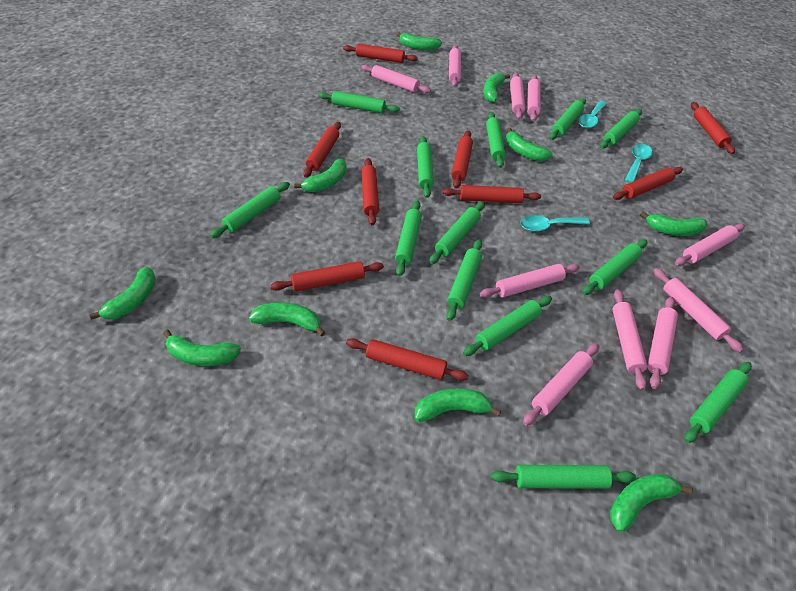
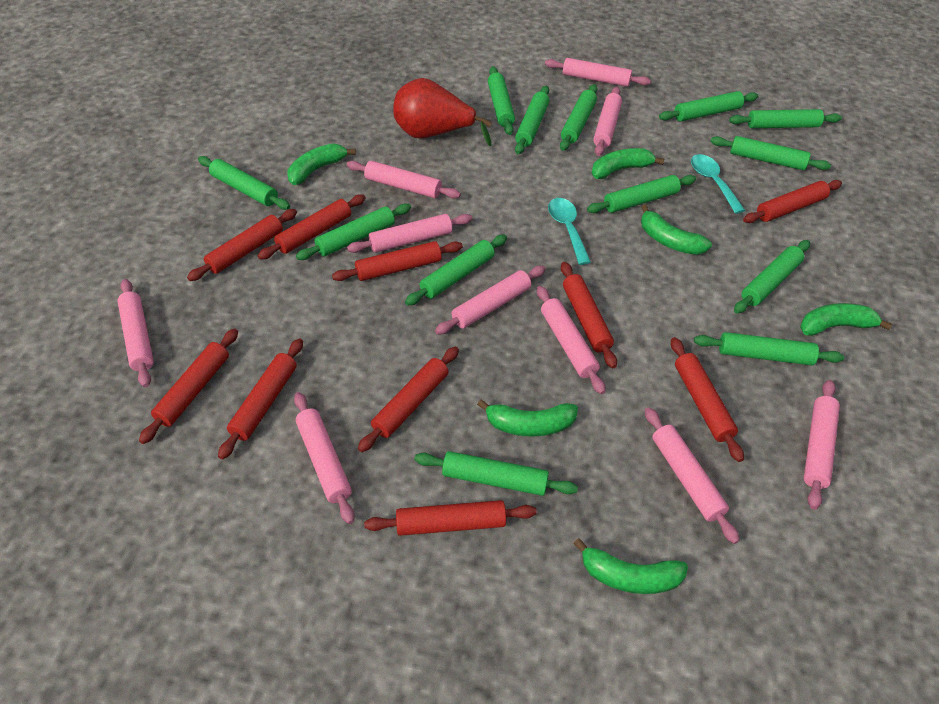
green banana: [89,267,156,320] [163,330,241,366] [249,302,325,337] [294,159,347,192] [397,32,442,50] [415,388,501,422] [484,73,510,103] [506,128,553,161] [610,474,693,532] [640,212,708,236] = 10 -> [287,143,356,185] [477,399,578,437] [573,538,688,594] [591,148,664,179] [641,205,712,255] [800,303,892,336] = 6
red pear: none = 0 -> [393,78,492,146] = 1
red rolling pin: [270,261,384,291] [303,122,341,177] [343,44,418,63] [346,338,469,381] [361,158,379,226] [442,185,541,203] [452,130,473,188] [613,167,683,200] [691,102,735,154] = 9 -> [139,328,238,444] [187,209,297,281] [218,338,303,459] [258,194,366,260] [332,241,463,281] [358,347,459,452] [364,500,537,536] [561,262,617,368] [671,337,744,462] [743,180,842,223] = 10
turquoise spoon: [520,215,590,232] [579,101,607,128] [625,144,653,183] = 3 -> [548,198,591,265] [691,154,745,214] = 2

